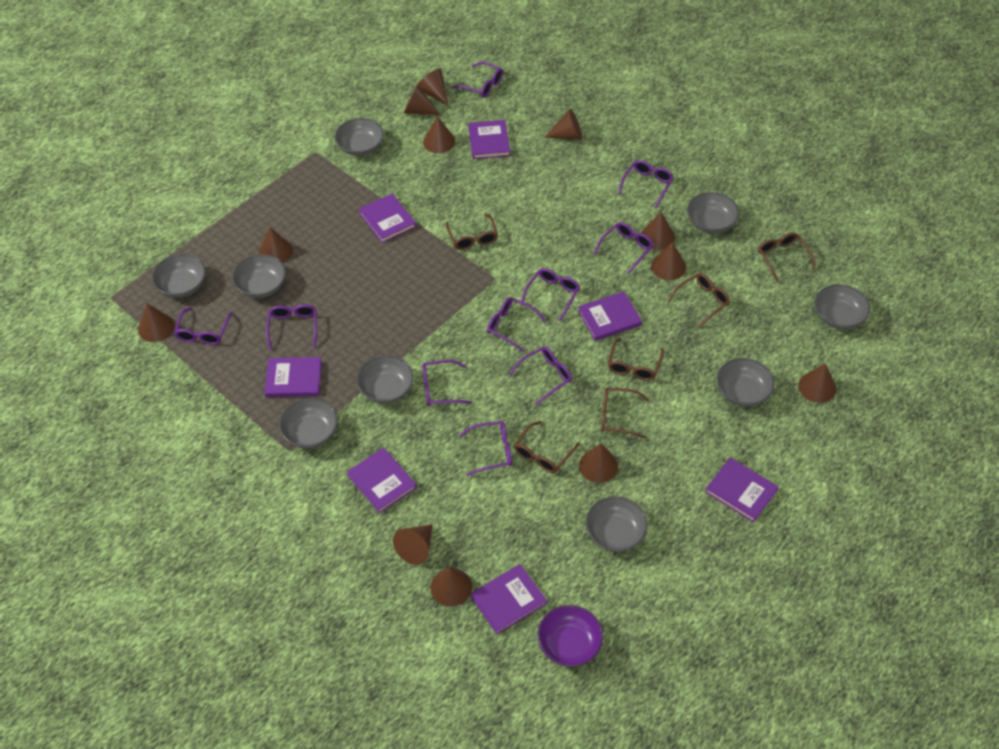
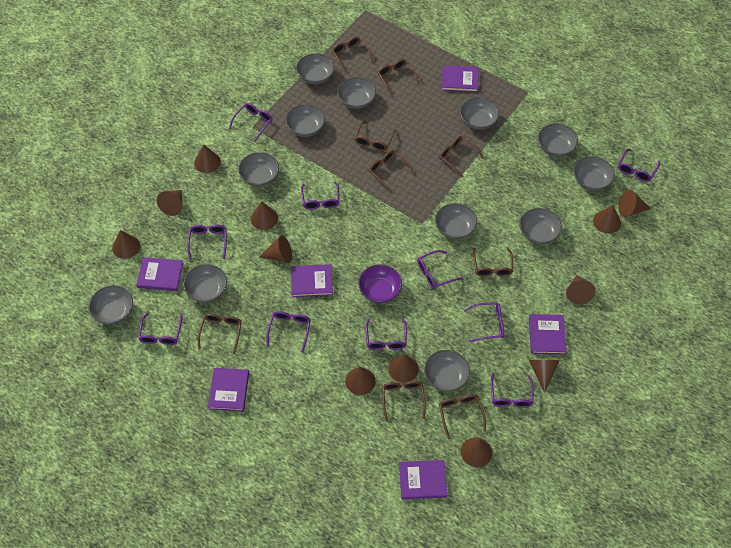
brown glasses: [446,214,498,250] [514,421,580,473] [601,387,649,439] [608,338,664,381] [668,273,730,328] [758,232,815,282] = 6 -> [198,314,242,354] [332,37,374,73] [355,121,396,151] [369,150,414,192] [378,59,419,96] [382,381,426,422] [439,136,484,178] [439,394,486,439] [473,248,513,277] = 9
grey bowl: [152,254,206,298] [232,254,286,298] [279,398,338,448] [335,118,384,156] [357,355,414,404] [586,496,648,552] [687,192,739,233] [717,358,775,407] [815,284,871,330] = 9 -> [88,285,133,325] [183,264,227,303] [238,152,279,187] [285,104,325,137] [296,53,334,84] [337,77,376,109] [424,350,470,392] [435,203,477,239] [460,97,499,130] [519,208,562,244] [538,123,578,157] [574,156,615,191] = 12
purple book: [264,357,322,397] [347,447,417,513] [359,194,416,243] [468,120,510,159] [471,564,547,634] [578,291,642,341] [705,458,779,522] = 7 -> [136,257,183,291] [208,368,249,411] [291,264,333,297] [399,460,447,499] [442,65,479,92] [529,314,567,355] = 6

